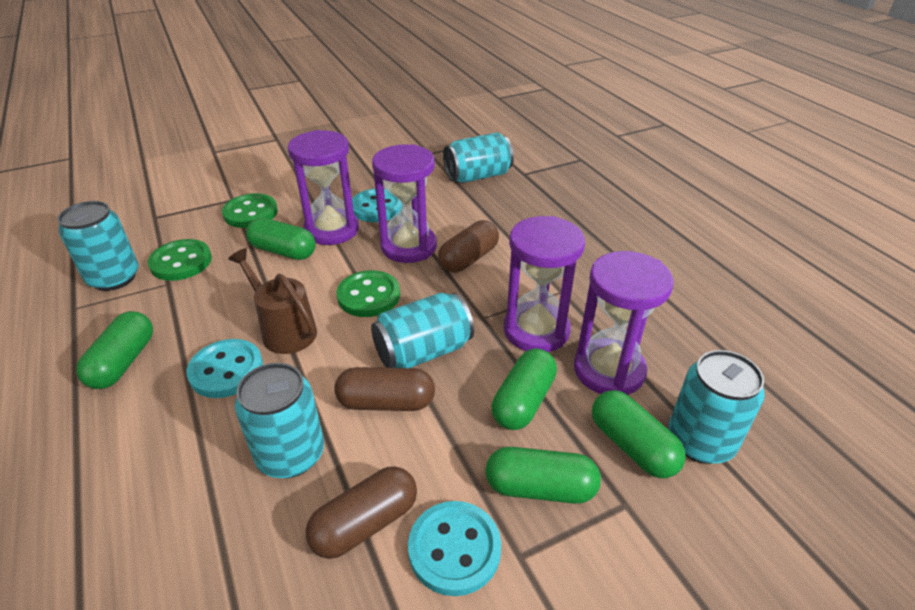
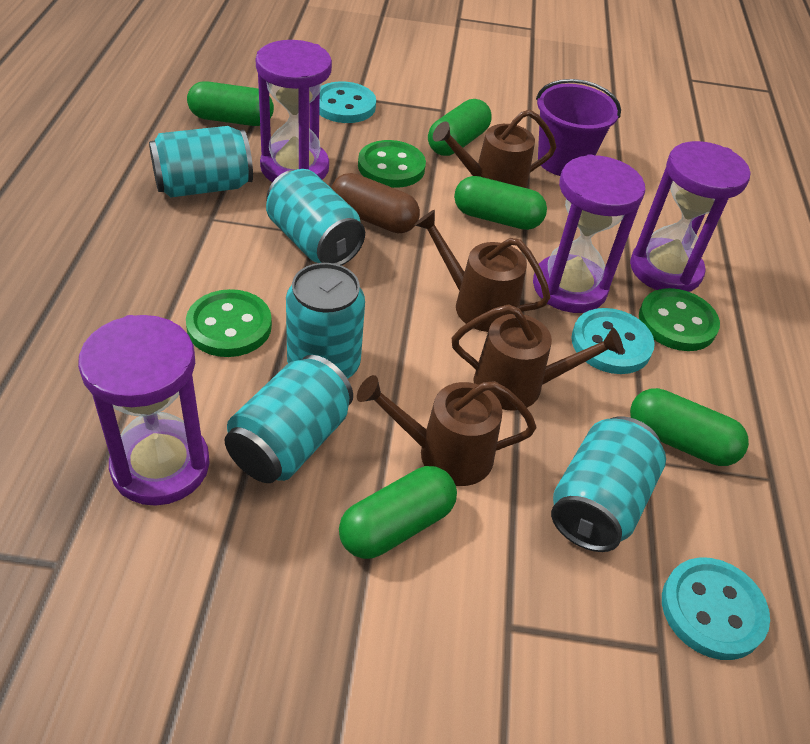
brown capsule: [306,466,417,559] [334,367,435,411] [438,220,499,273] = 3 -> [331,173,420,234] = 1
brown watering can: [228,248,317,354] = 1 -> [357,375,536,486] [415,210,551,332] [433,110,556,188] [452,304,623,411] = 4
purple bucket: none = 0 -> [536,79,621,176] = 1

